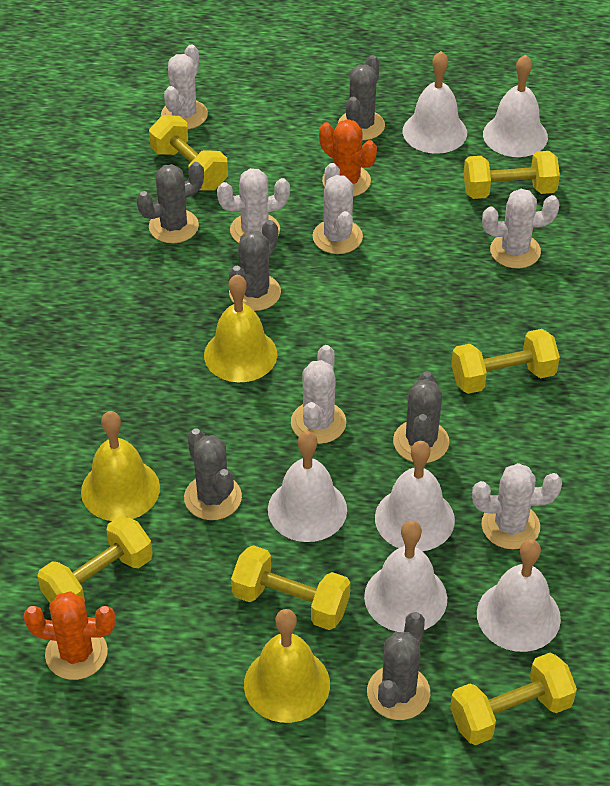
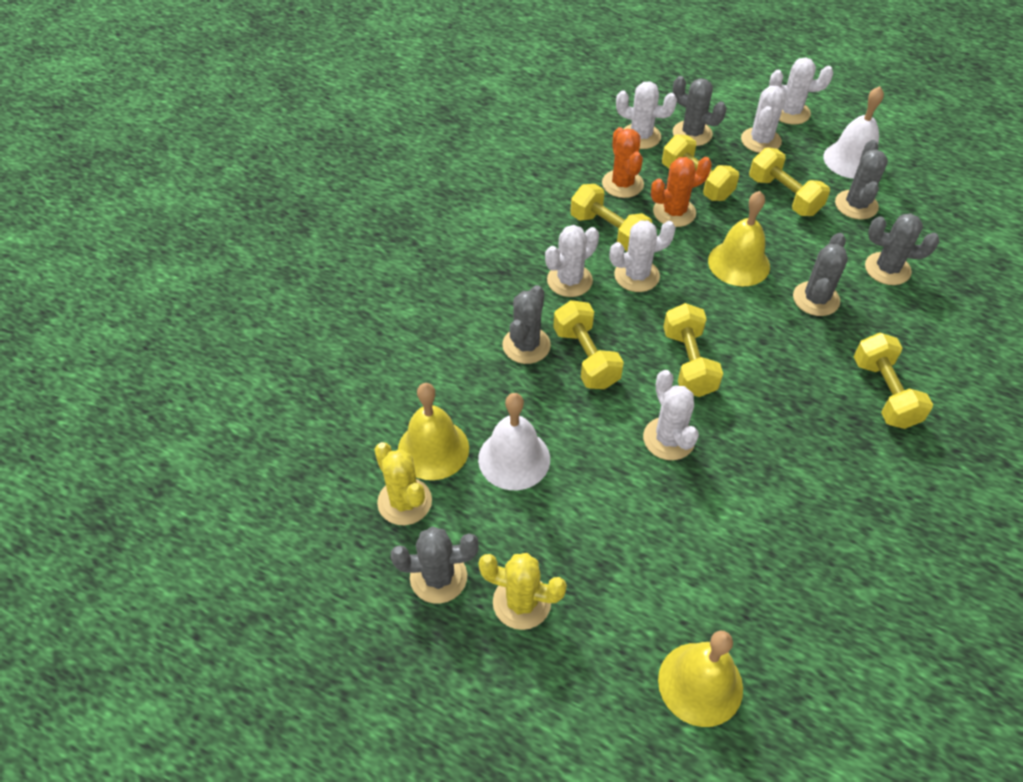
white bell: [268,431,347,542] [364,521,447,632] [375,441,455,551] [403,51,467,154] [477,539,561,652] [483,54,548,157] = 6 -> [478,393,550,490] [823,86,884,179] = 2
yellow cactus: none = 0 -> [374,442,432,525] [478,553,567,630] = 2

